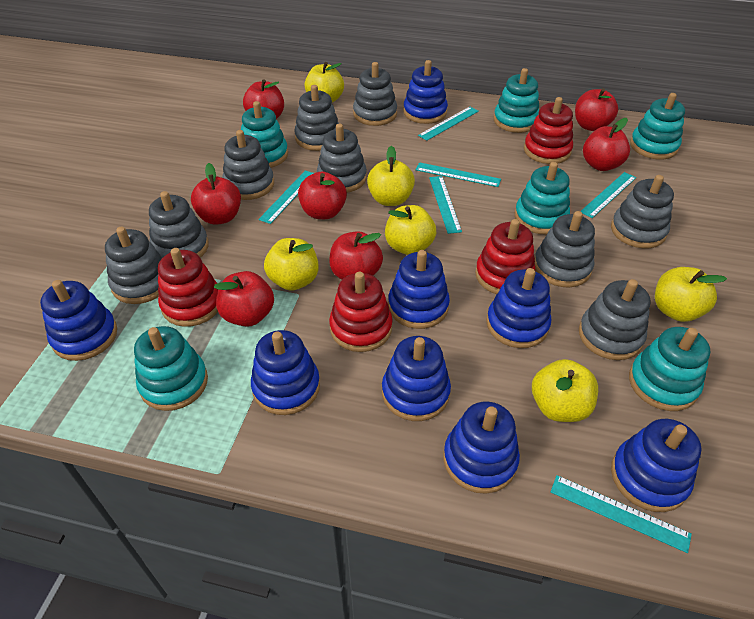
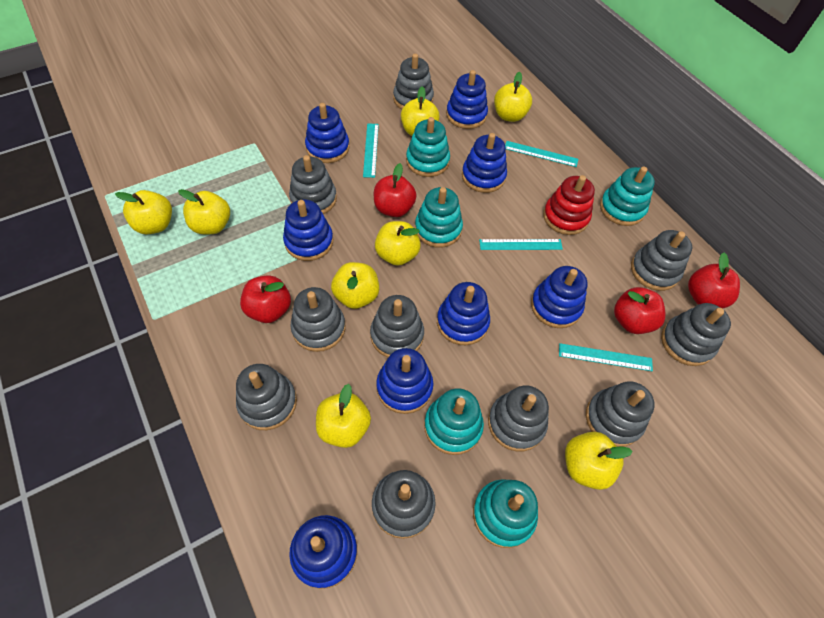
grey stacking toy: [105,227,162,304] [149,191,209,258] [222,130,274,200] [294,85,339,151] [317,124,367,193] [353,62,397,126] [535,211,595,288] [579,279,651,360] [611,175,674,248] = 9 -> [236,364,297,430] [289,155,337,214] [290,287,346,352] [370,295,424,357] [372,470,436,539] [393,54,434,109] [488,386,549,452] [586,381,655,447] [631,230,692,291] [661,303,731,366] = 10
red apple: [191,163,241,225] [214,271,274,327] [243,79,284,119] [298,171,347,219] [329,231,383,280] [575,88,618,131] [583,118,630,171] = 7 -> [240,275,291,323] [374,163,416,217] [614,287,665,334] [688,253,740,309] = 4
red stacking toy: [158,248,218,327] [329,272,392,352] [475,219,536,294] [524,97,573,164] = 4 -> [543,175,595,235] = 1
turquoise ruler: [259,171,314,224] [416,162,501,187] [418,107,479,141] [429,176,462,234] [551,475,692,553] [580,172,636,218] = 6 -> [363,124,379,178] [479,239,563,250] [505,141,578,167] [559,343,653,371] = 4
turquoise stacking toy: [134,326,208,411] [241,101,288,168] [494,68,539,133] [515,162,570,235] [629,327,710,411] [630,93,685,160] = 6 -> [406,117,450,177] [415,187,463,248] [424,388,484,455] [473,479,538,548] [600,167,655,226] = 5
yellow apple: [264,238,319,291] [305,62,344,102] [367,146,415,206] [385,205,436,255] [532,359,598,422] [655,267,727,322] = 6 -> [115,190,172,234] [178,189,230,234] [316,384,371,448] [331,262,379,309] [375,221,421,266] [401,86,440,136] [494,72,532,122] [565,431,633,490] = 8

